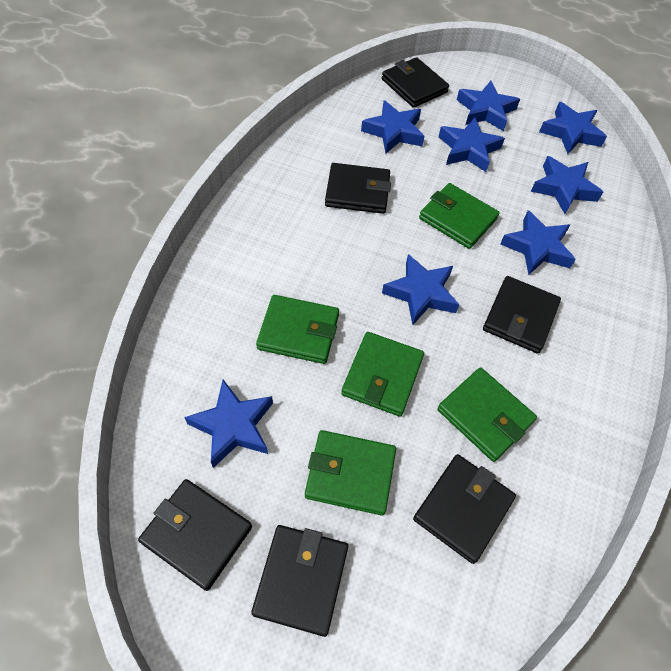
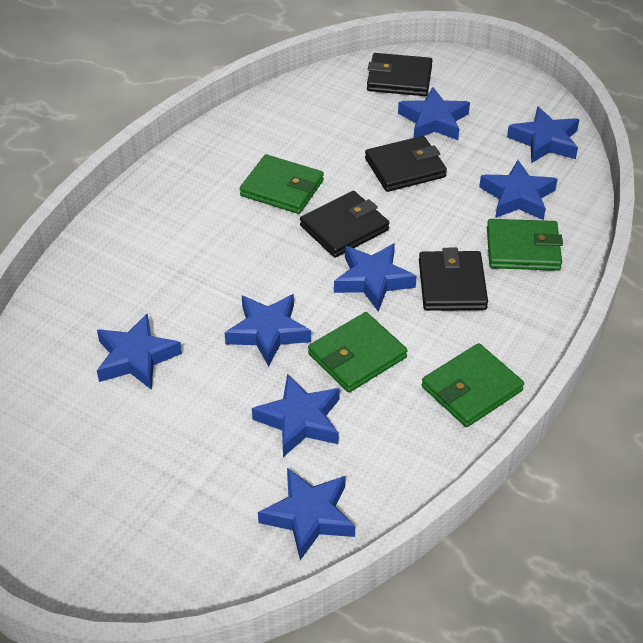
black wallet: [138,479,252,591] [251,525,348,637] [325,163,391,214] [382,57,449,108] [413,454,516,564] [483,276,561,354] = 6 -> [300,191,389,258] [365,136,447,192] [367,53,433,96] [419,248,488,311] = 4
green wallet: [256,295,339,364] [305,430,396,516] [341,332,424,417] [419,183,500,249] [437,367,537,462] = 5 -> [240,154,324,214] [308,312,408,392] [422,343,524,427] [487,219,563,271] = 4

